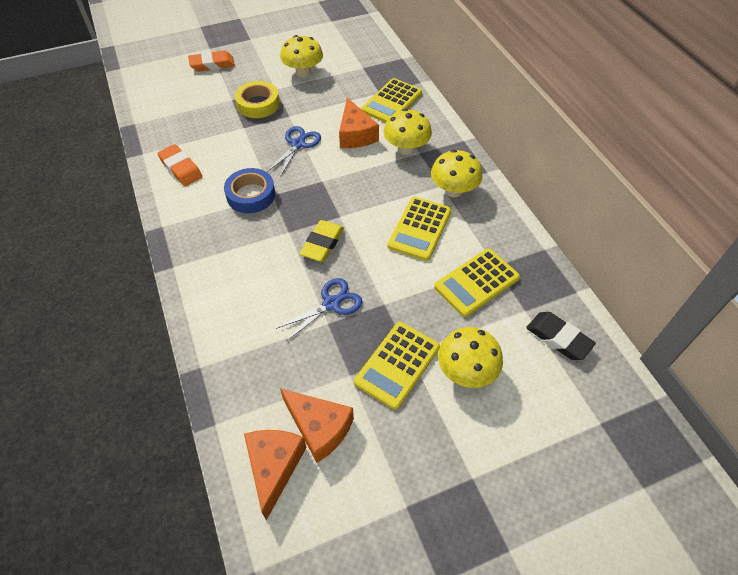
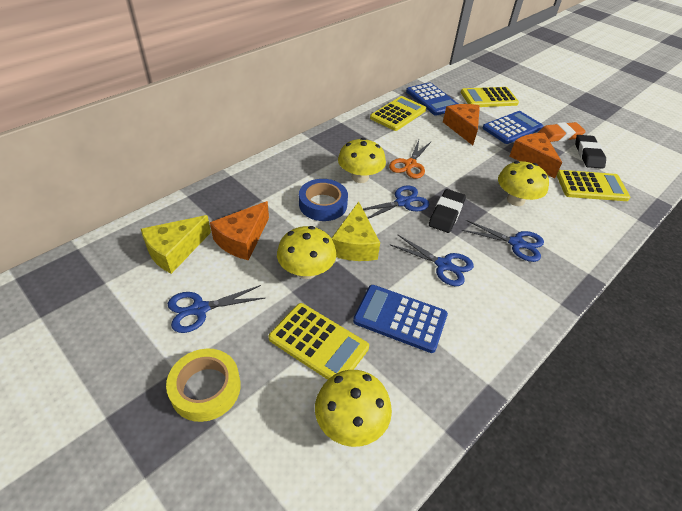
black eraser: [526,312,596,360] = 1 -> [429,189,466,233] [575,135,606,169] = 2
blue calculator: none = 0 -> [353,285,448,353] [406,82,458,116] [483,111,543,144] = 3
blue scissors: [267,126,321,177] [276,278,362,341] = 2 -> [168,285,265,333] [363,186,430,219] [391,235,474,286] [462,220,544,262] = 4
orange eraser: [157,144,202,186] [188,50,235,72] = 2 -> [538,122,586,142] = 1
orange scissors: none = 0 -> [389,140,431,179] = 1
yellow cheese: none = 0 -> [141,215,211,274] [331,202,380,261] = 2
yellow eraser: [300,220,344,262] = 1 -> none = 0

